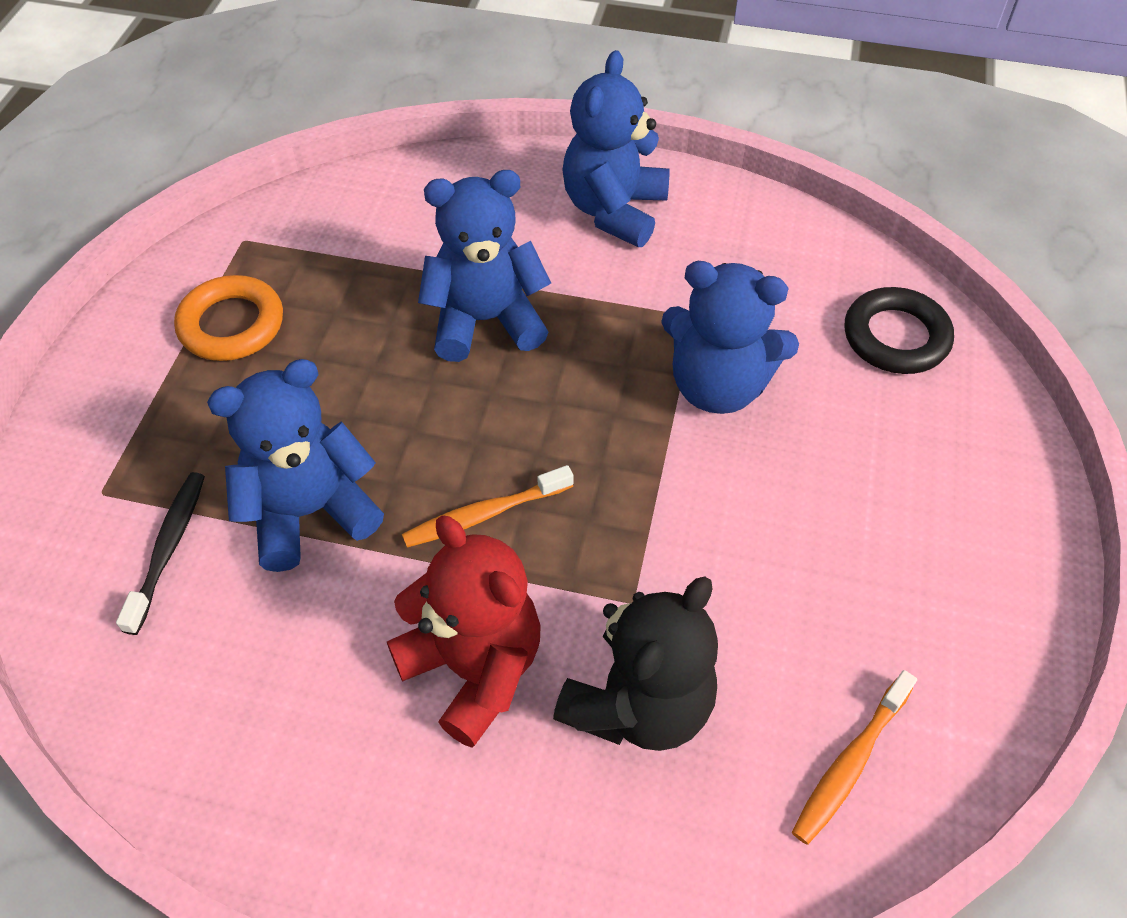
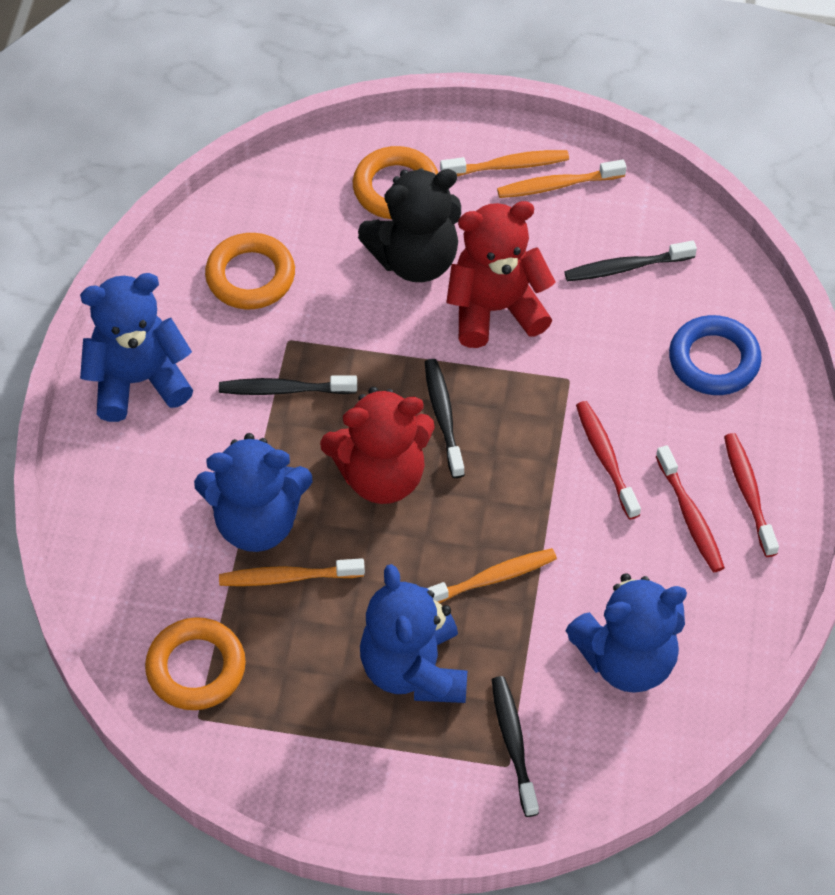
black ring: [845,287,954,374] = 1 -> none = 0
black toothbrush: [116,472,205,635] = 1 -> [219,375,357,395] [425,359,465,478] [492,676,539,817] [564,240,697,281] = 4
blue ring: none = 0 -> [669,315,762,395] = 1
orange ring: [174,275,283,361] = 1 -> [145,617,246,710] [205,233,295,309] [353,146,438,219] = 3
orange toothbrush: [402,465,574,548] [792,670,917,845] = 2 -> [219,558,365,586] [428,548,557,603] [440,150,569,176] [497,159,627,198] = 4
red teddy bear: [387,516,541,748] = 1 -> [320,387,435,504] [446,201,556,348] = 2
red toothbrush: none = 0 -> [576,401,641,520] [656,445,725,572] [724,433,779,557] = 3

